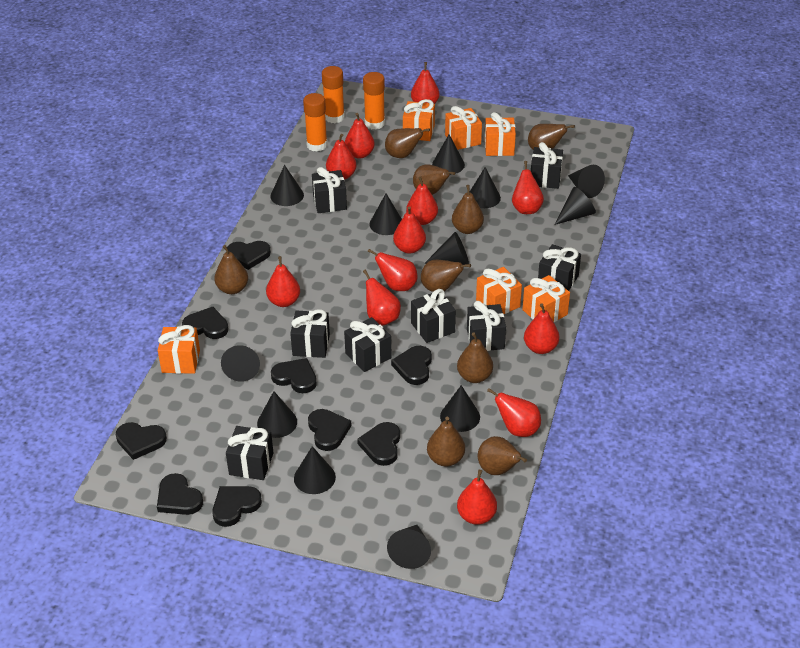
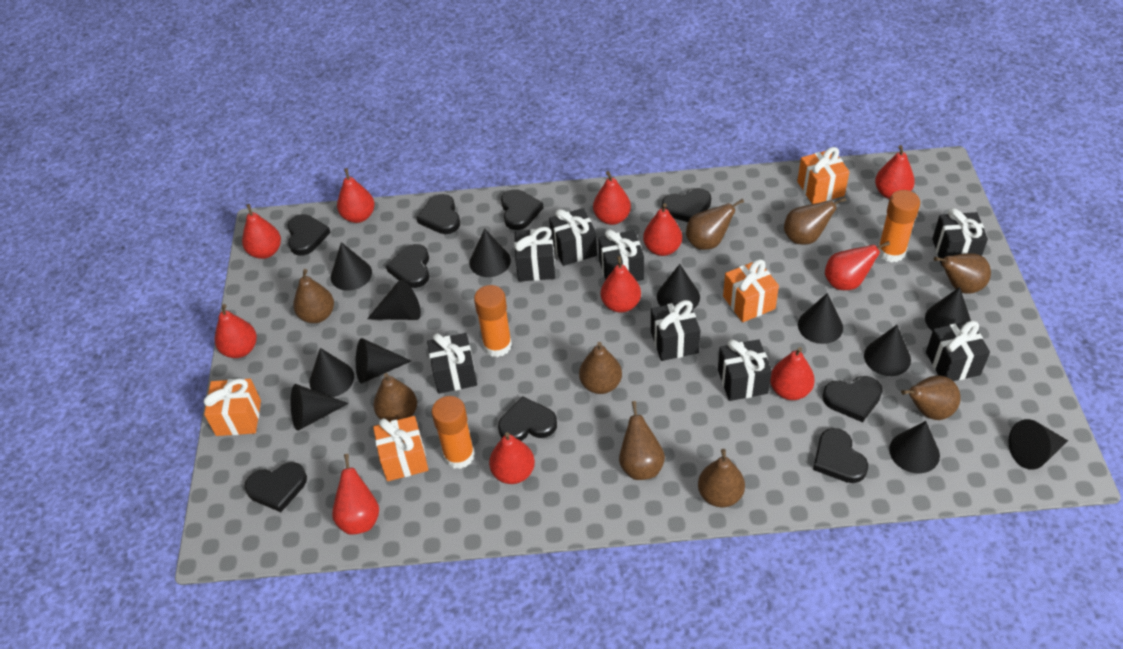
orange gift: [158,325,200,374] [403,99,435,141] [445,106,482,150] [476,267,522,314] [485,112,516,156] [522,275,570,322] = 6 -> [204,378,261,436] [373,416,428,481] [723,259,779,322] [797,147,849,204] = 4
red pear: [266,256,300,307] [326,134,356,180] [345,113,375,159] [363,270,401,326] [367,249,418,291] [393,206,426,254] [406,176,438,225] [411,62,439,104] [457,470,497,525] [487,388,541,437] [512,161,544,214] [524,303,559,354] = 12 -> [215,304,257,358] [242,204,281,259] [332,454,379,535] [337,168,375,223] [489,432,535,484] [593,171,631,225] [601,256,641,313] [643,203,682,256] [770,347,815,400] [825,241,890,290] [875,145,915,199] = 11

